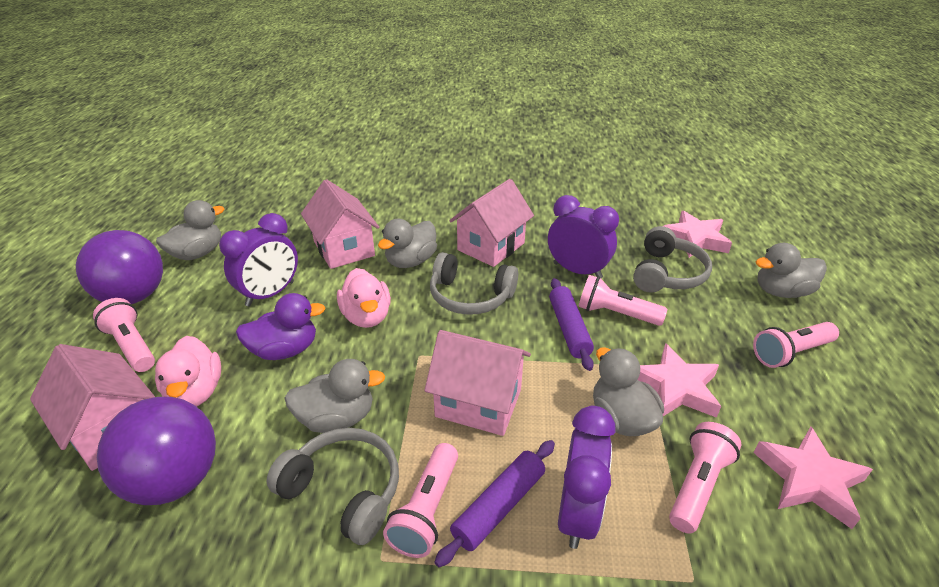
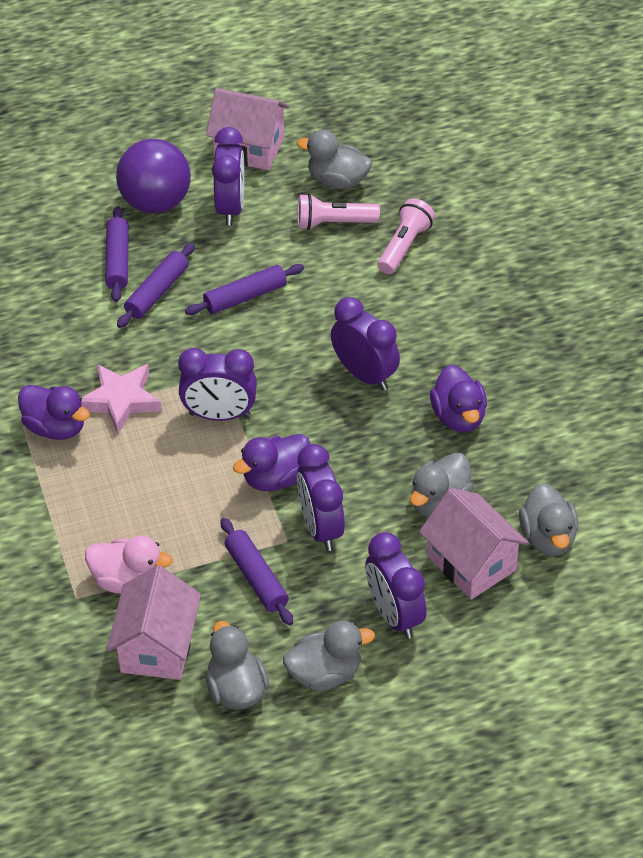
grey headphones: [266,428,399,545] [430,252,518,315] [633,226,712,293] = 3 -> none = 0
pink duck: [155,336,221,407] [337,268,391,328] = 2 -> [85,535,173,594] = 1
pink flashlight: [93,298,155,372] [383,443,458,558] [578,275,667,326] [669,422,742,534] [753,322,839,368] = 5 -> [297,194,380,230] [378,198,435,274] = 2
pink house: [30,344,155,471] [301,179,379,269] [424,330,531,436] [449,179,534,267] = 4 -> [107,566,201,680] [206,88,290,170] [419,488,529,600] = 3
pink star: [637,343,721,418] [664,211,732,258] [753,427,873,529] = 3 -> [81,364,162,434] = 1
purple ball: [76,230,163,304] [97,397,216,505] = 2 -> [116,139,191,213] = 1
purple clock: [219,213,298,306] [548,195,619,278] [558,406,616,549] = 3 -> [178,348,257,421] [212,127,245,225] [297,444,345,551] [331,297,400,391] [365,532,427,639] = 5
purple duck: [236,293,326,360] = 1 -> [18,385,90,440] [233,434,310,491] [430,365,487,432] = 3
purple rolling pin: [434,440,555,567] [549,278,594,371] = 2 -> [105,206,129,302] [117,243,195,328] [185,264,304,315] [221,518,293,625] = 4

